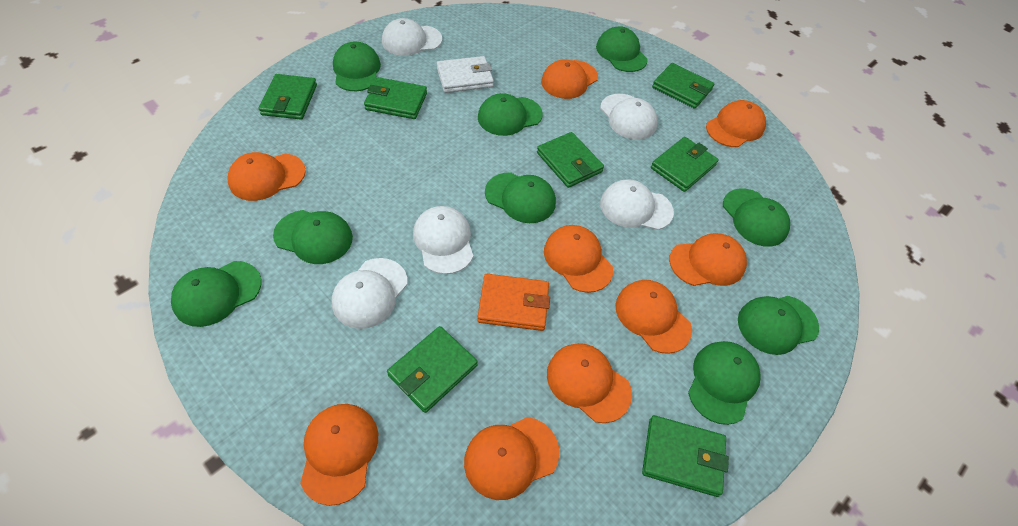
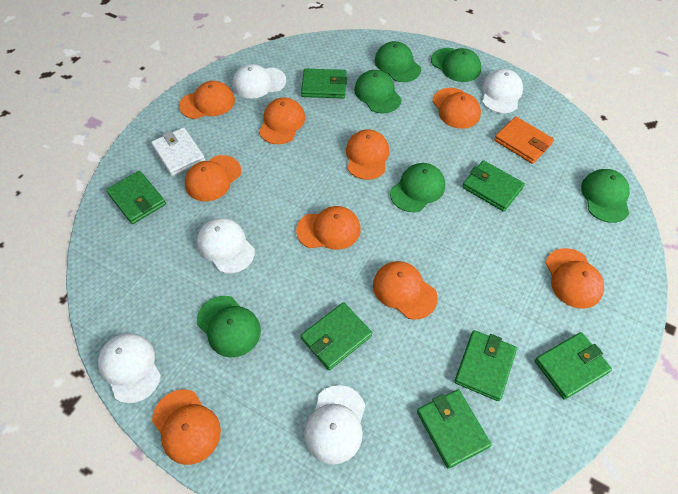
green cap: [171,261,262,327] [273,210,353,264] [333,42,381,91] [478,93,543,136] [485,172,556,223] [596,26,648,72] [688,341,761,425] [723,188,790,247] [738,296,819,355] = 9 -> [197,296,261,357] [354,70,402,113] [375,41,421,82] [390,163,445,212] [431,48,481,82] [581,169,630,223] = 6

